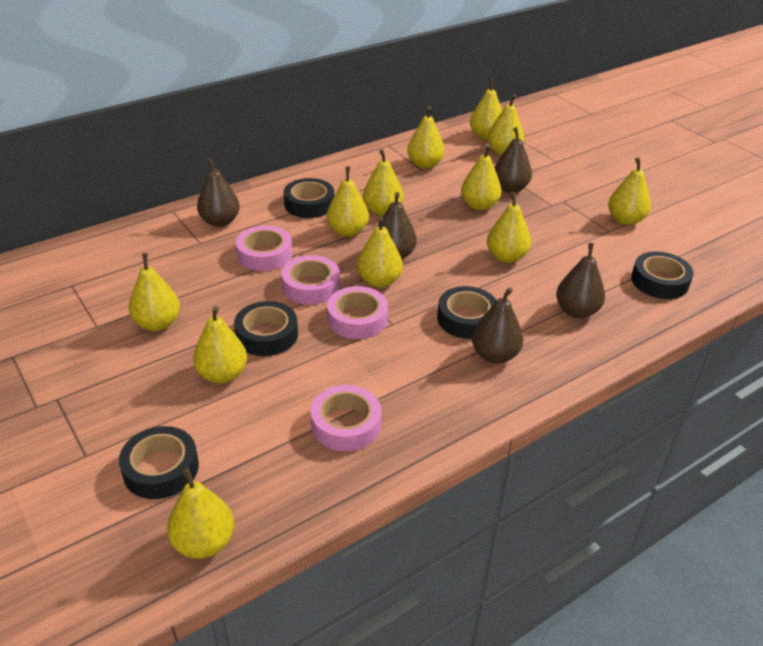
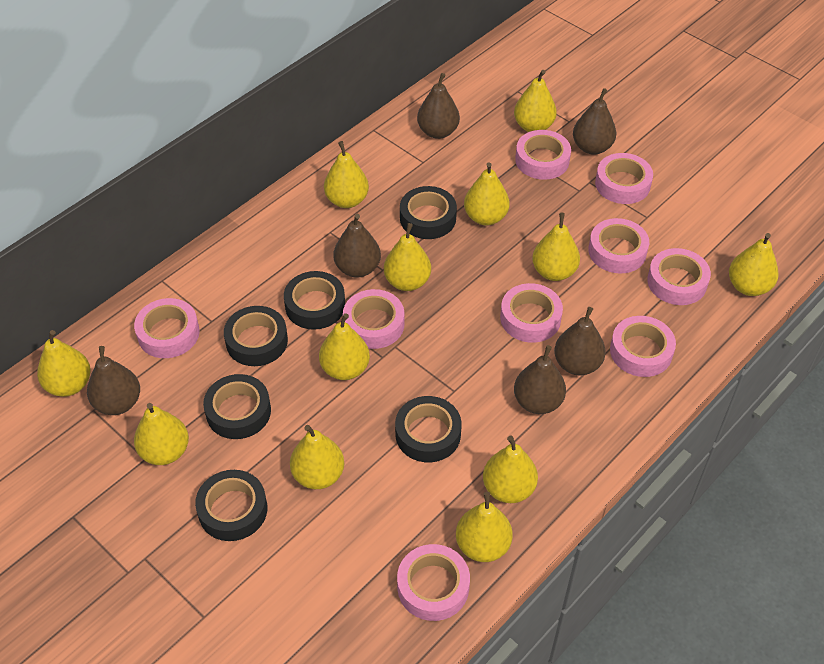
black tape: [119,426,199,499] [234,301,298,356] [284,178,334,218] [437,286,496,339] [631,252,694,299] = 5 -> [195,470,267,541] [203,374,271,439] [224,306,288,366] [284,271,345,330] [395,396,462,462] [400,186,457,239] = 6
brown pear: [197,158,240,227] [377,192,417,259] [472,287,523,363] [494,127,532,193] [556,243,605,318] = 5 -> [87,346,140,415] [334,214,381,278] [417,73,460,139] [514,345,566,414] [554,307,606,376] [573,88,616,155] = 6
pink tape: [236,226,292,271] [282,255,340,304] [311,385,381,452] [327,286,388,339] = 4 -> [134,298,200,358] [343,289,404,349] [397,544,470,621] [500,283,563,343] [515,130,571,180] [588,218,649,273] [595,153,653,204] [610,316,676,377] [647,248,711,305] = 9

